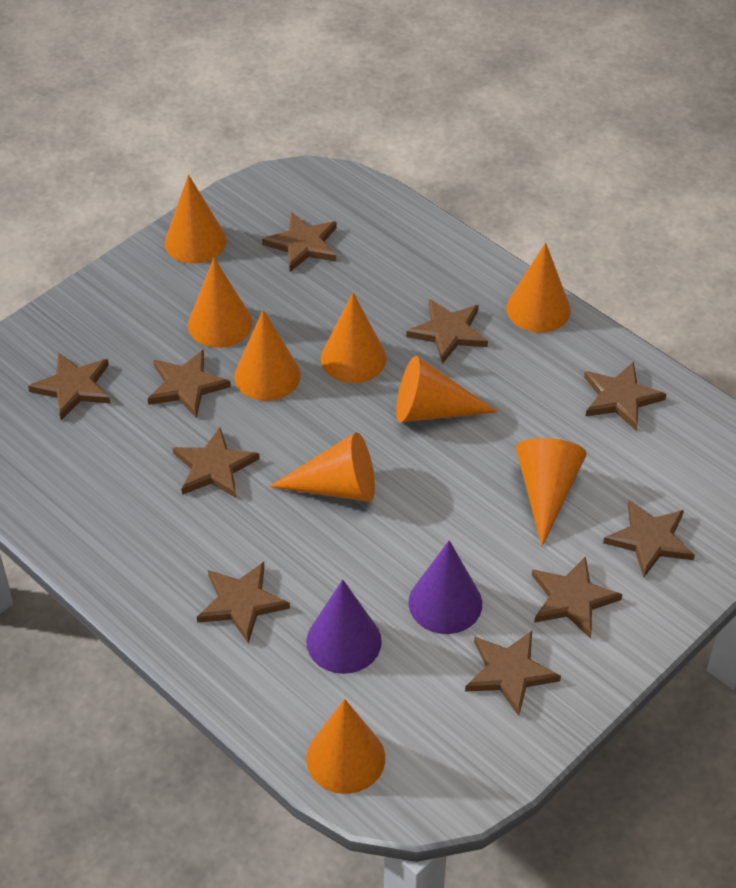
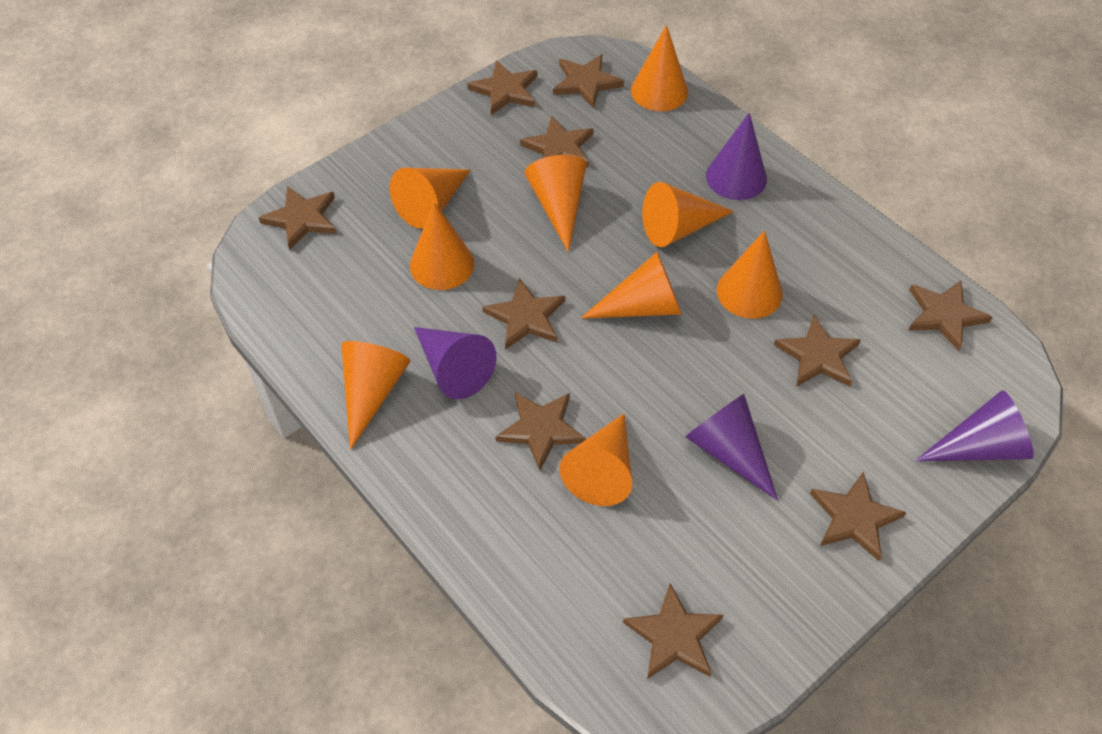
purple cone: [306,580,382,674] [408,540,482,634] = 2 -> [414,327,497,399] [685,394,778,501] [706,113,767,200] [915,390,1034,461] = 4

